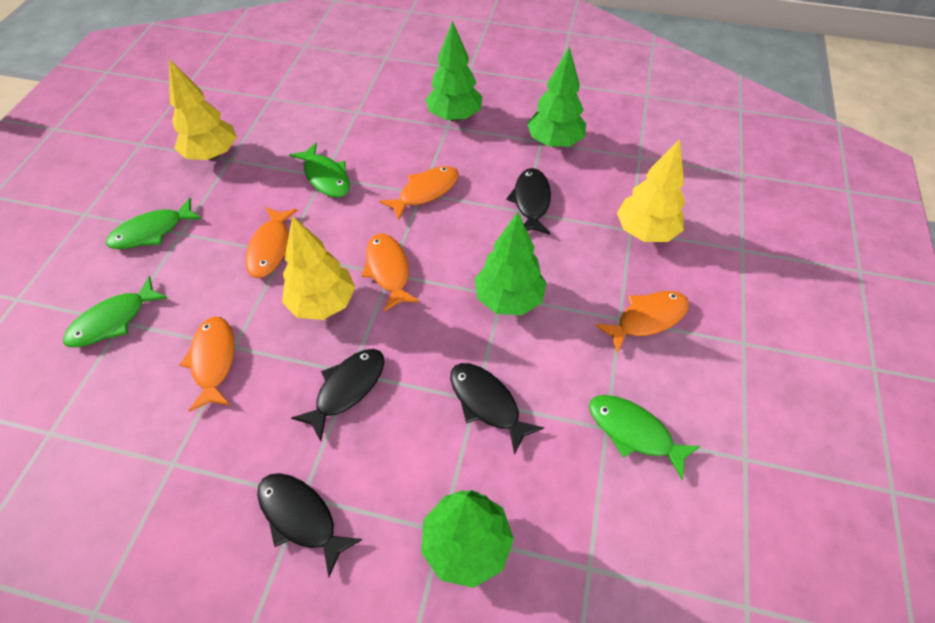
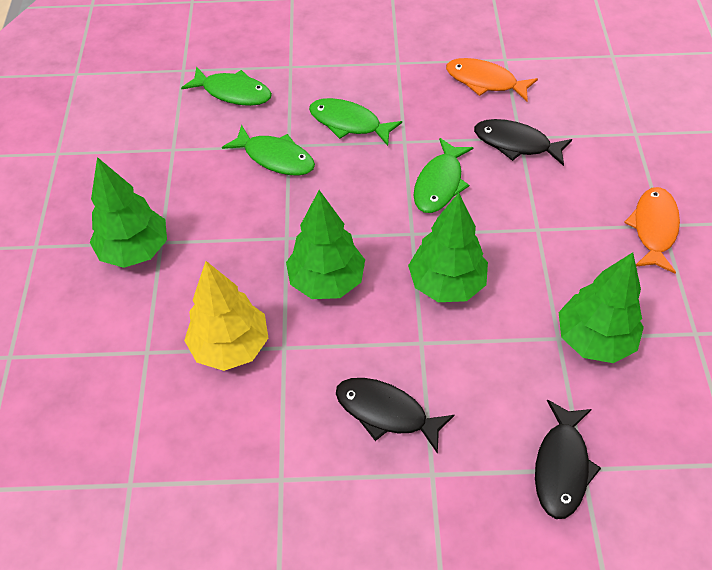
black fish: [257,473,363,577] [291,349,384,441] [450,363,544,455] [506,168,551,234] = 4 -> [336,378,455,454] [474,119,572,166] [535,399,601,519] = 3
orange fish: [179,316,234,412] [245,207,298,278] [361,234,420,312] [379,166,459,220] [595,291,689,354] = 5 -> [446,58,538,101] [624,187,680,273] = 2
yellow tree: [169,59,237,160] [282,216,356,320] [617,139,685,242] = 3 -> [184,261,268,371] = 1

